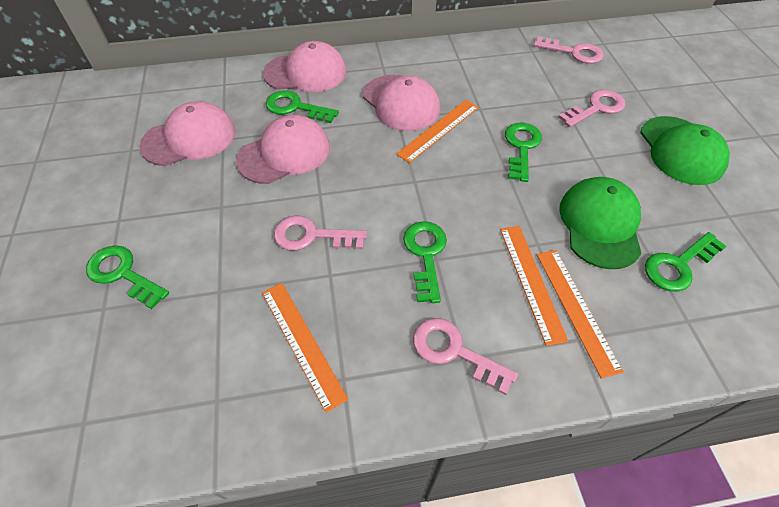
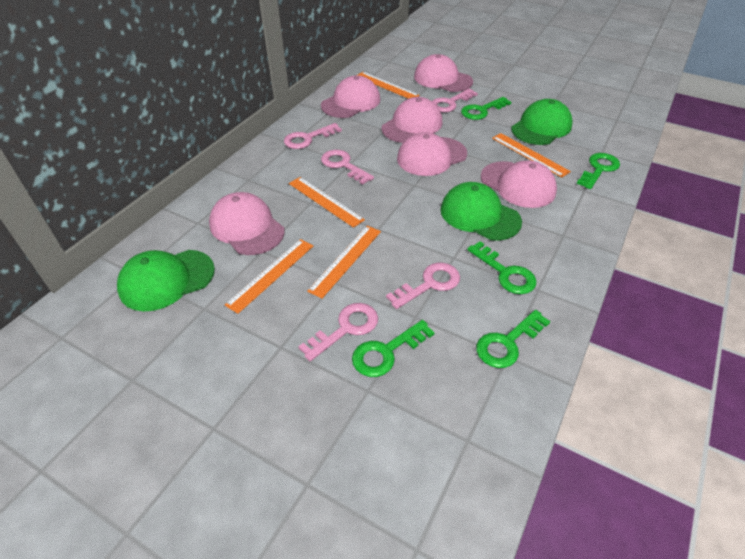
green cap: [559,177,642,269] [640,116,730,185] = 2 -> [117,250,215,311] [441,182,522,241] [511,99,573,145] = 3
orange ruler: [262,283,348,413] [396,100,479,163] [500,226,568,346] [537,250,623,379] = 4 -> [225,239,313,314] [289,177,365,228] [307,226,381,299] [358,72,420,99] [492,133,571,178] = 5
pink cap: [140,101,235,166] [236,114,330,184] [263,41,346,92] [363,75,440,131] = 4 -> [209,192,285,255] [321,75,381,118] [381,97,442,143] [397,132,467,176] [414,54,473,92] [481,160,557,208] = 6
pink key: [274,215,367,251] [413,318,518,395] [534,36,604,64] [558,90,625,127] = 4 -> [284,123,342,149] [298,303,378,361] [321,150,374,184] [386,263,460,309] [432,88,478,112] = 5

